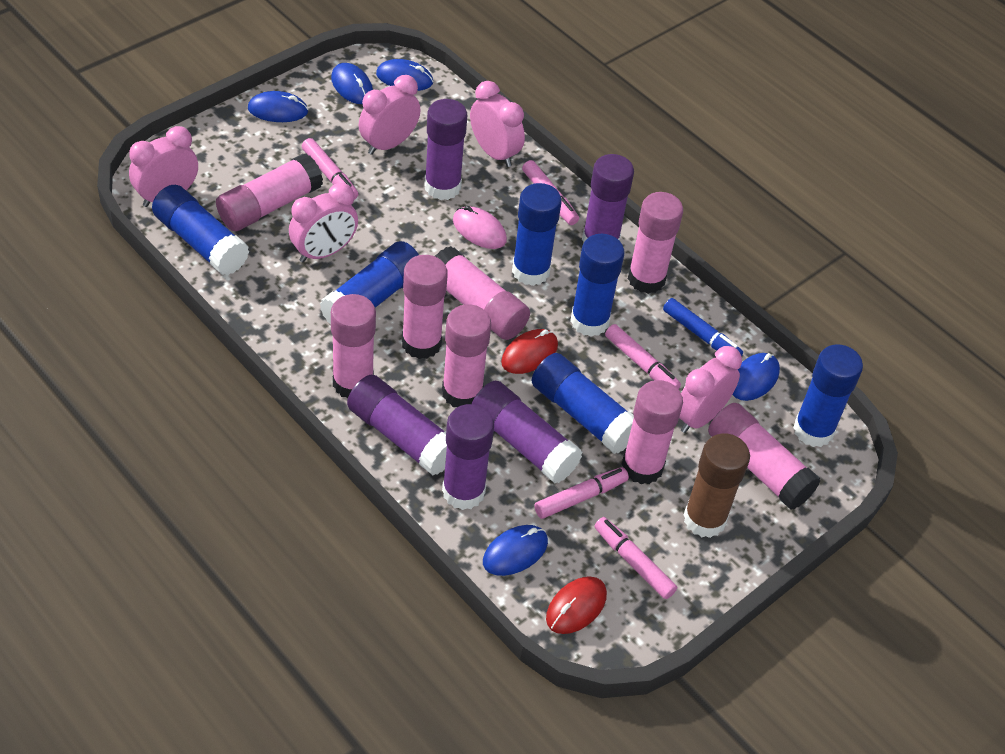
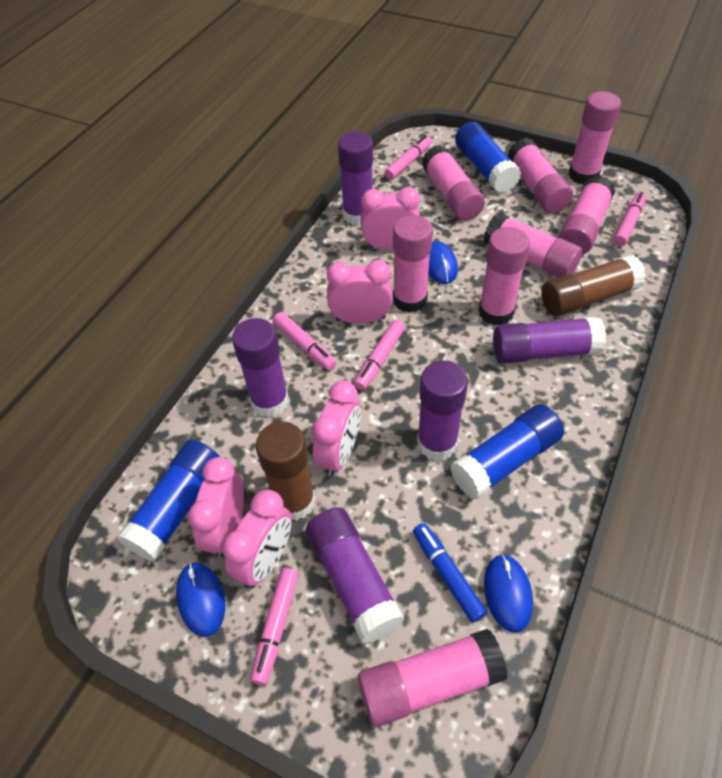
blue glue stick: [152,185,249,275] [320,241,419,324] [512,183,561,286] [531,353,634,454] [570,234,624,337] [793,344,863,447] = 6 -> [117,440,220,561] [450,404,564,499] [455,122,521,193] = 3
blue mouse: [248,91,308,122] [331,63,373,104] [376,59,433,91] [483,525,548,576] [732,353,780,401] = 5 -> [176,562,225,637] [428,241,458,284] [484,554,533,633] = 3
brown glue stick: [684,433,750,538] = 1 -> [256,422,315,521] [541,255,646,316] = 2
pink mouse: [453,206,507,249] = 1 -> none = 0
red mouse: [501,329,558,374] [546,576,607,634] = 2 -> none = 0

